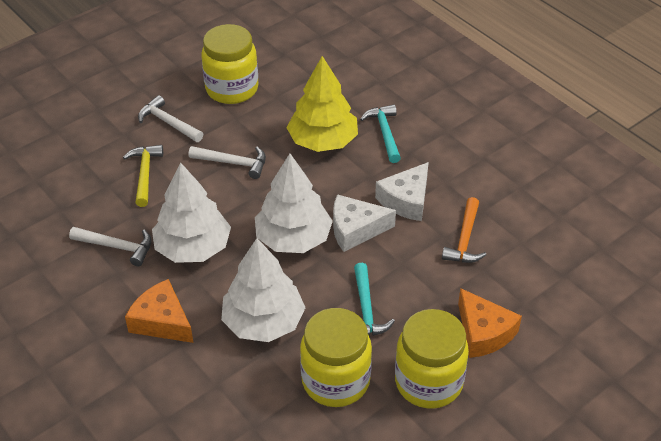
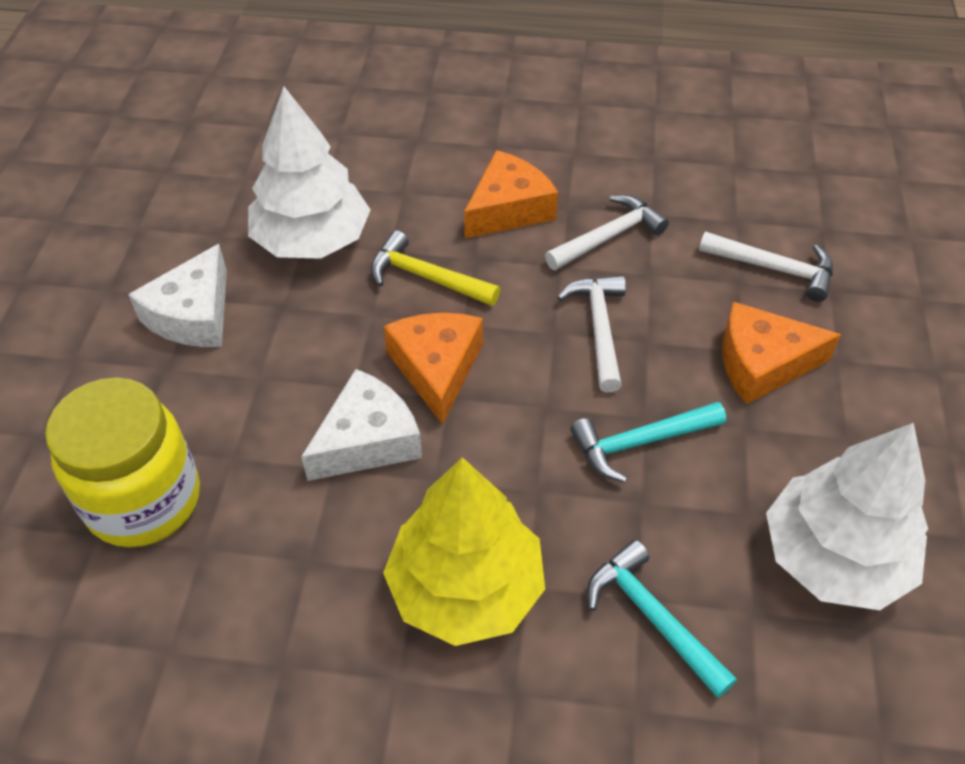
orange cheese: [125,279,194,343] [458,288,522,358] = 2 -> [384,313,483,425] [464,150,558,239] [722,302,841,404] = 3
orange hammer: [442,197,486,263] = 1 -> none = 0
white tree: [152,162,231,263] [221,238,306,342] [255,154,333,253] = 3 -> [248,86,371,259] [766,423,928,610] = 2
yellow jar: [201,24,258,104] [300,308,372,407] [395,309,469,409] = 3 -> [45,377,200,548] = 1

